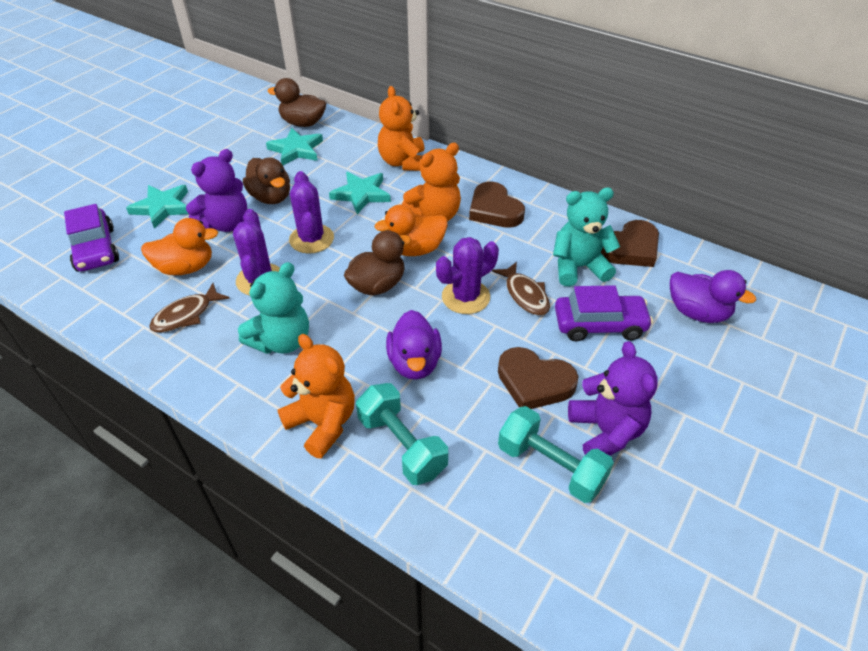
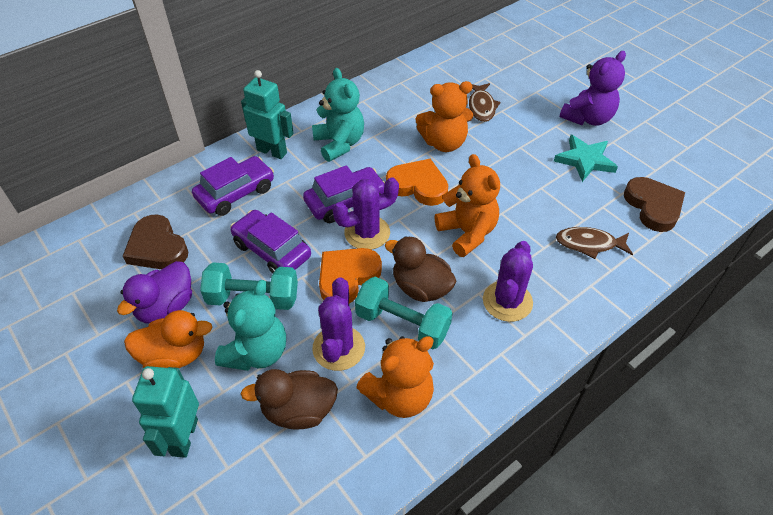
brown duck: [243,157,290,204] [267,78,326,127] [344,230,411,296] = 3 -> [241,369,338,430] [385,236,456,302] = 2
brown heart: [469,182,525,228] [498,347,578,409] [601,220,659,267] = 3 -> [123,214,188,269] [624,177,685,232] = 2
orange duck: [141,218,218,275] [374,205,448,256] = 2 -> [124,310,212,368] = 1
orange heart: none = 0 -> [319,248,382,304] [386,159,448,206] = 2
purple car: [64,204,119,272] [555,285,653,342] = 2 -> [192,156,274,216] [230,210,311,274] [303,165,385,223] = 3
purple duck: [386,310,442,380] [670,270,756,323] = 2 -> [117,261,192,324] = 1
purple teddy bear: [186,149,247,232] [568,341,658,456] = 2 -> [560,51,626,126] = 1
turquoise robot: none = 0 -> [132,366,199,458] [241,70,294,159] = 2
turquoise star: [126,185,188,229] [266,128,323,165] [329,172,391,214] = 3 -> [554,135,618,182] = 1

